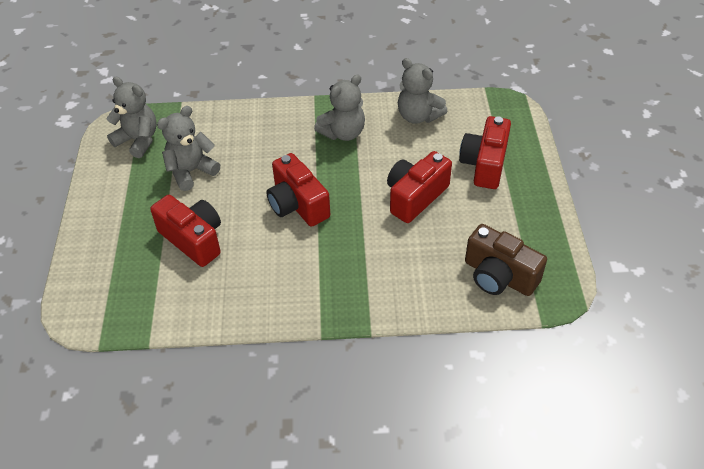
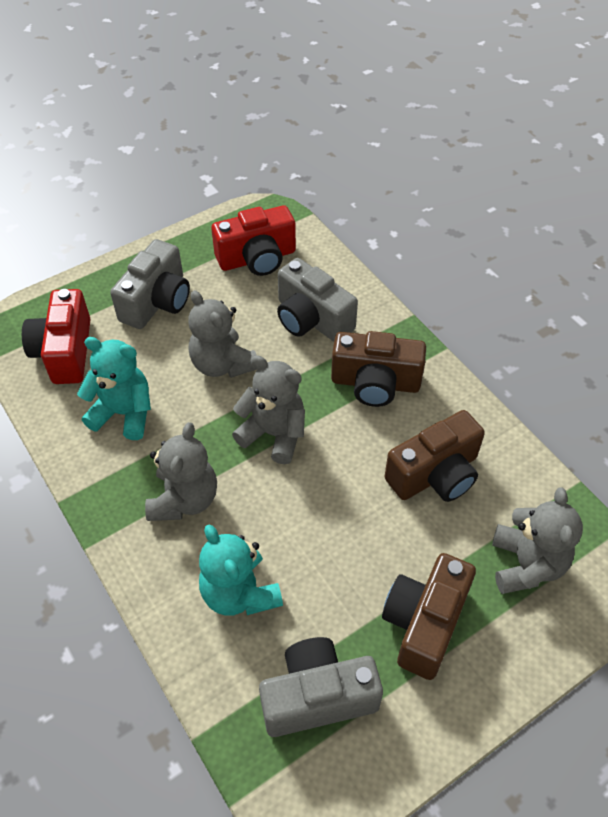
brown camera: [465,224,547,296] = 1 -> [331,331,426,407] [382,553,476,680] [384,410,485,502] = 3
grey camera: none = 0 -> [110,239,190,329] [259,637,383,737] [277,258,358,342] = 3
red camera: [150,195,221,267] [266,153,330,227] [387,151,452,223] [459,116,511,189] = 4 -> [22,289,91,384] [211,205,296,276] = 2
turquoise teddy bear: none = 0 -> [77,337,151,440] [199,524,283,616] = 2

